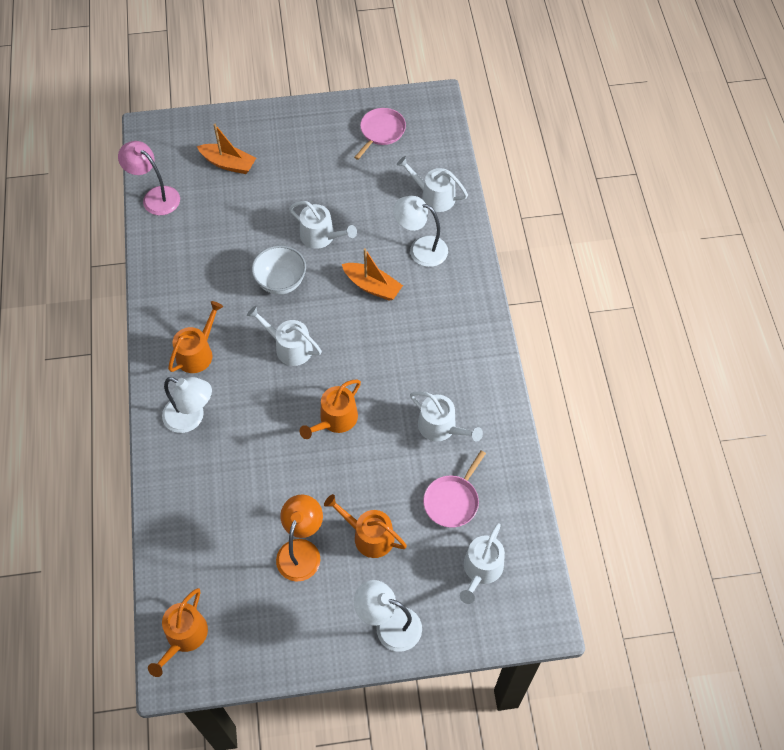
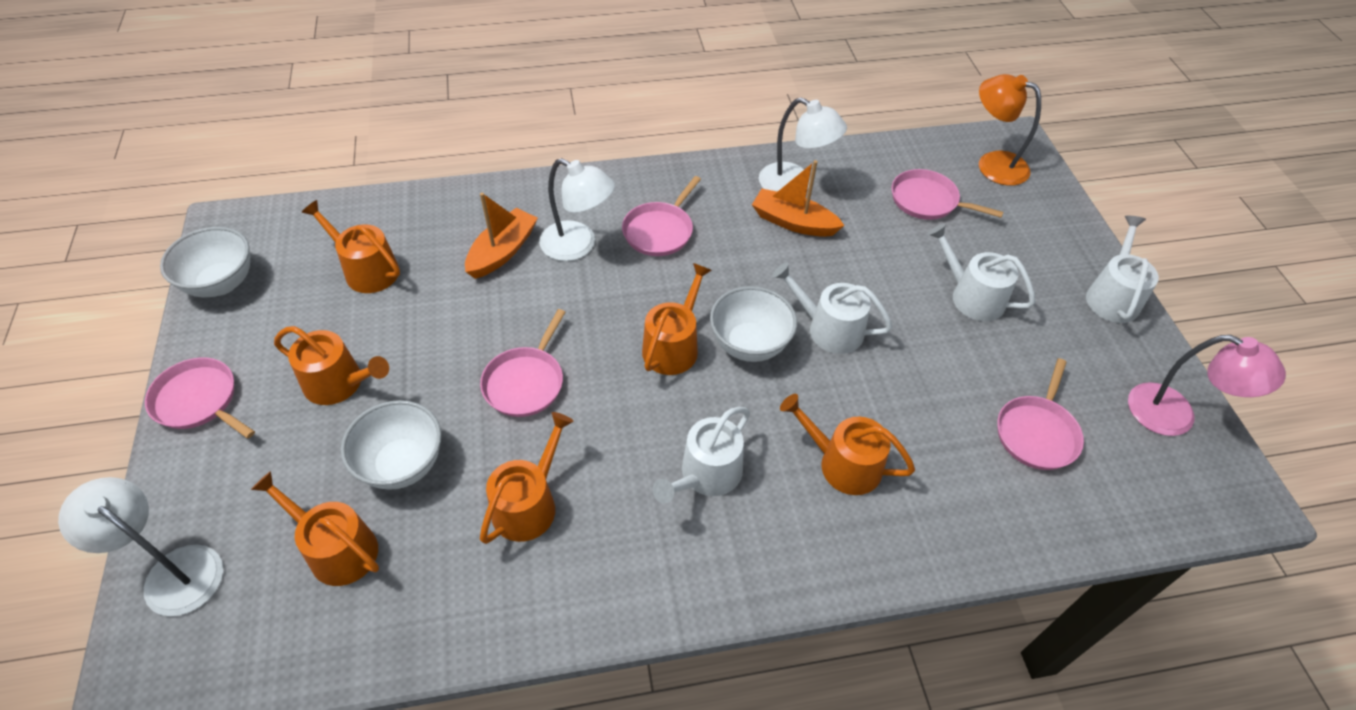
orange watering can: [148,588,208,677] [168,301,223,373] [300,379,361,439] [324,494,407,558] = 4 -> [251,471,379,586] [274,326,389,405] [301,200,400,293] [480,412,574,544] [642,263,712,375] [780,394,915,495] = 6
pink pan: [354,108,406,160] [423,450,486,528] = 2 -> [145,358,255,439] [480,309,565,417] [622,176,701,256] [891,169,1003,220] [997,358,1084,470] = 5
white bowl: [252,245,306,295] = 1 -> [160,227,250,297] [341,400,441,490] [710,286,797,362] = 3
white watering can: [247,306,322,366] [289,201,357,249] [397,156,468,212] [410,391,483,441] [460,523,505,604] = 5 -> [653,407,750,504] [772,262,893,354] [928,223,1035,321] [1086,216,1159,323] = 4

